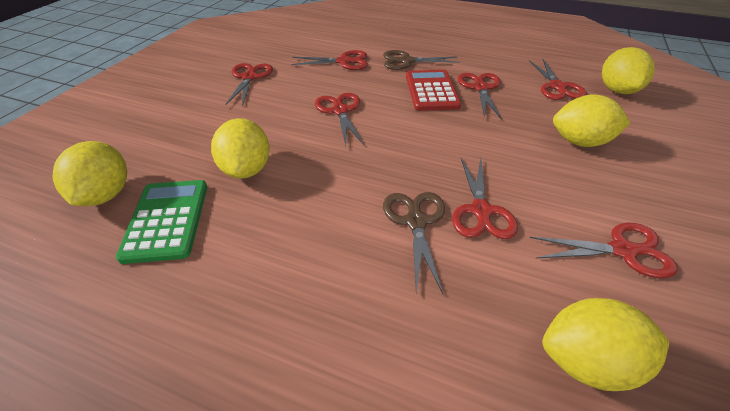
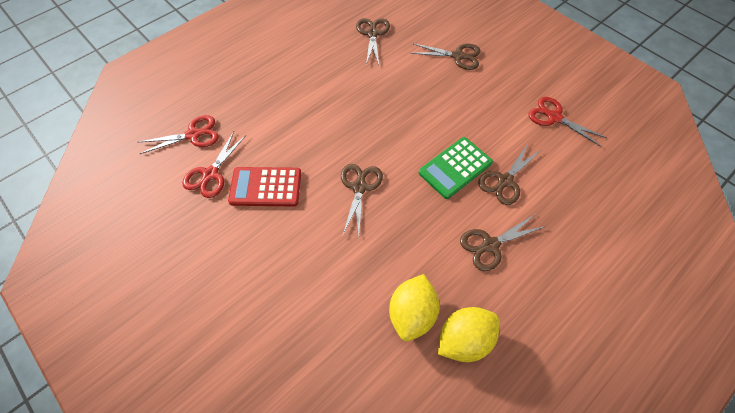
brown scissors: [383,50,460,70] [383,192,445,294] = 2 -> [341,164,383,235] [356,18,390,65] [410,43,481,70] [460,215,546,271] [478,142,542,205] = 5
red scissors: [225,63,273,107] [291,50,368,70] [315,93,364,146] [452,158,518,239] [458,73,502,120] [529,59,587,100] [529,222,678,278] = 7 -> [139,115,219,154] [182,132,246,198] [529,97,607,147] = 3
yellow lemon: [53,141,127,206] [211,118,270,179] [543,298,669,391] [553,94,630,147] [602,47,655,94] = 5 -> [389,274,439,341] [438,307,499,362] = 2

